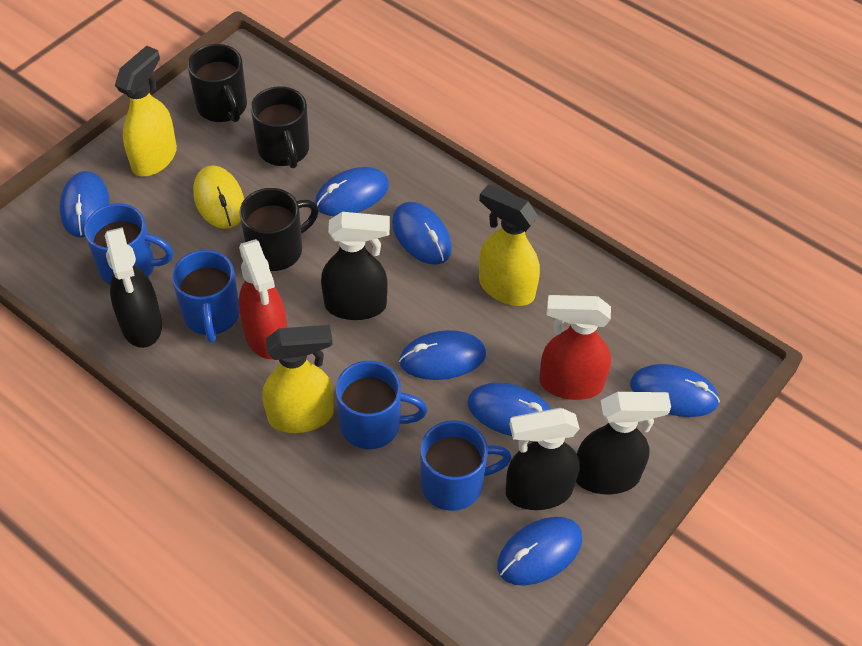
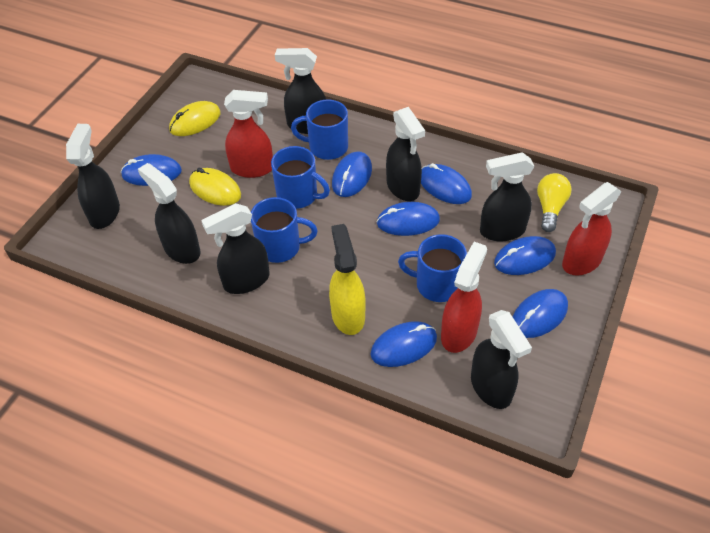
black mug: [188,44,247,122] [239,188,319,271] [251,86,309,169] = 3 -> none = 0
black spray bottle: [105,227,162,348] [321,212,390,320] [506,408,580,510] [576,392,671,494] = 4 -> [66,124,120,229] [138,163,201,264] [201,203,270,294] [275,48,327,134] [386,107,425,201] [471,310,532,409] [480,152,535,241] = 7
red spray bottle: [239,239,287,359] [539,295,611,400] = 2 -> [224,90,273,178] [441,242,487,353] [562,182,622,276] = 3
yellow light bulb: none = 0 -> [537,173,572,232] = 1
yellow mouse: [193,165,244,229] = 1 -> [169,101,221,136] [189,168,241,206] = 2
yellow spray bottle: [115,46,177,177] [262,325,334,433] [479,184,540,306] = 3 -> [329,224,365,335] = 1

